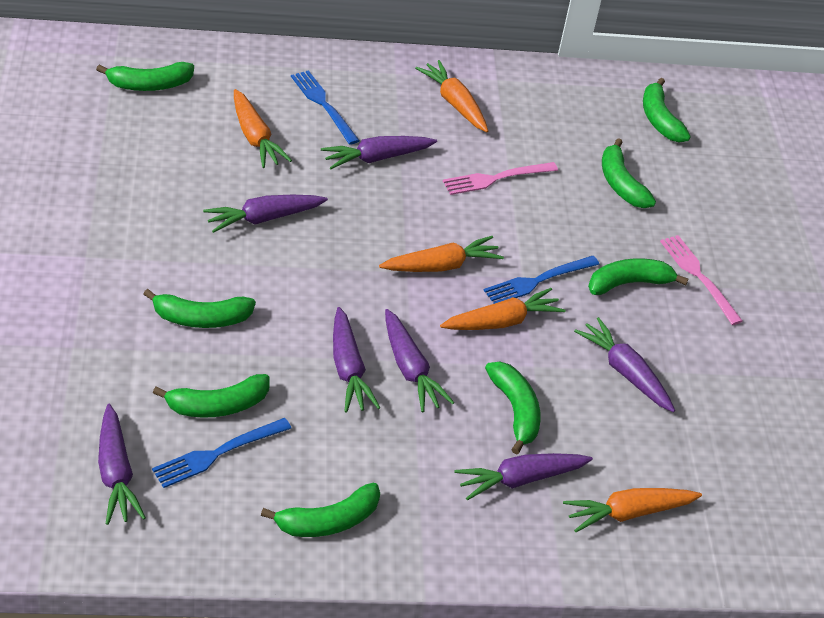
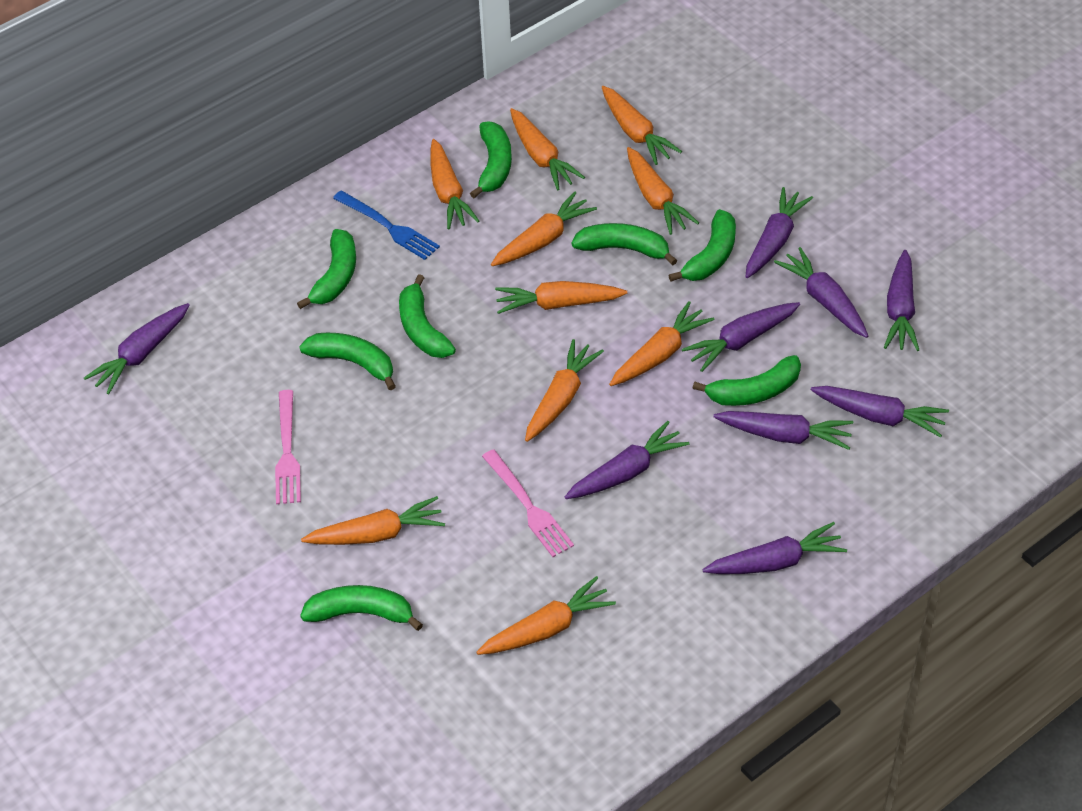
blue fork: [152,418,291,488] [291,70,360,145] [484,256,600,304] = 3 -> [333,191,440,260] = 1
orange carrot: [234,89,292,168] [379,236,504,272] [415,60,488,132] [440,288,566,330] [563,488,702,532] = 5 -> [301,496,445,545] [430,139,479,229] [477,576,616,655] [491,192,597,266] [495,281,627,314] [510,108,585,190] [525,339,604,442] [602,86,682,165] [609,301,714,386] [627,147,699,235] = 10
purple carrot: [98,404,146,525] [203,195,328,233] [321,136,437,169] [333,307,380,413] [385,309,454,412] [455,453,593,500] [574,317,675,412] = 7 -> [84,303,190,394] [565,421,690,499] [682,302,800,372] [702,522,847,574] [713,411,853,450] [745,187,813,278] [774,247,868,338] [811,386,949,438] [884,250,919,351] = 9

